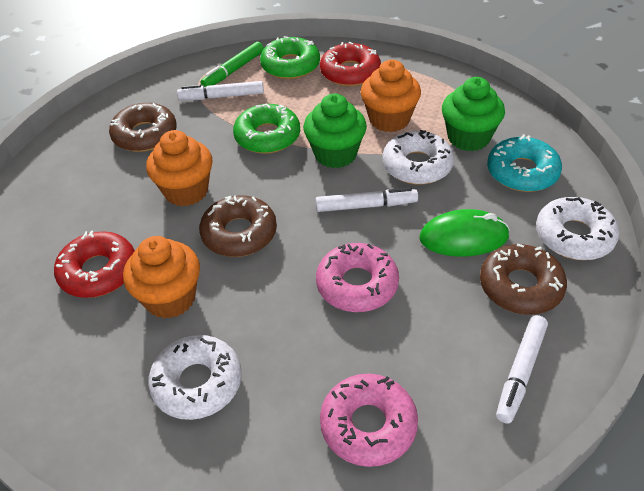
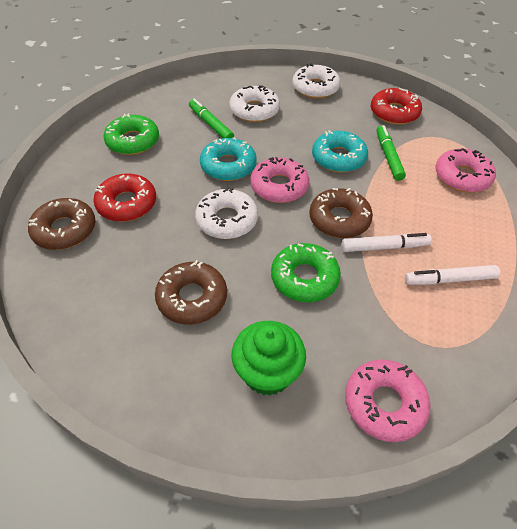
green cupcake: [303,93,367,168] [442,77,505,151] = 2 -> [231,321,306,396] = 1
green marker: [200,42,264,87] = 1 -> [189,99,234,138] [377,125,406,181] = 2
green mouse: [419,209,510,257] = 1 -> none = 0
orange cupcake: [123,236,200,319] [146,130,213,207] [361,60,421,132] = 3 -> none = 0
pink donut: [316,243,399,312] [320,374,418,467] = 2 -> [250,157,309,203] [345,359,431,442] [435,148,496,193] = 3
turquoise donut: [487,134,562,192] = 1 -> [200,137,257,181] [312,130,368,173] = 2
white marker: [177,81,264,100] [316,188,418,212] [496,315,548,424] = 3 -> [341,233,432,252] [405,265,500,285] = 2

